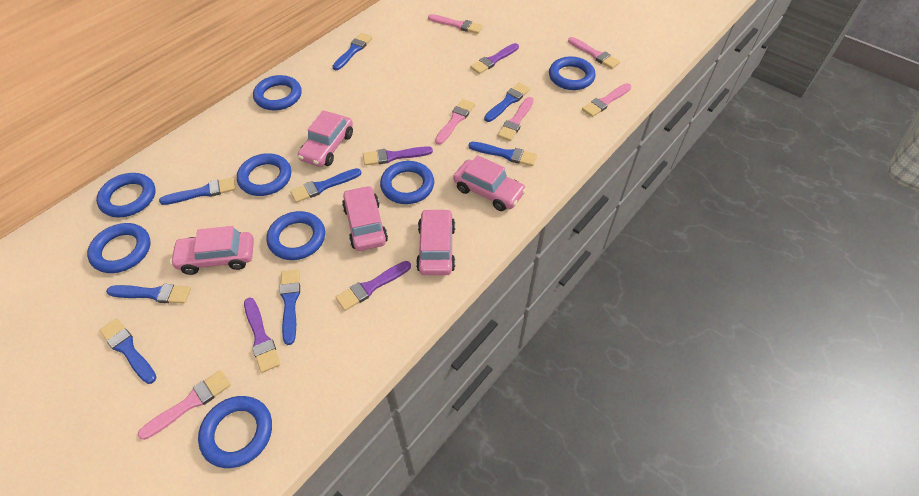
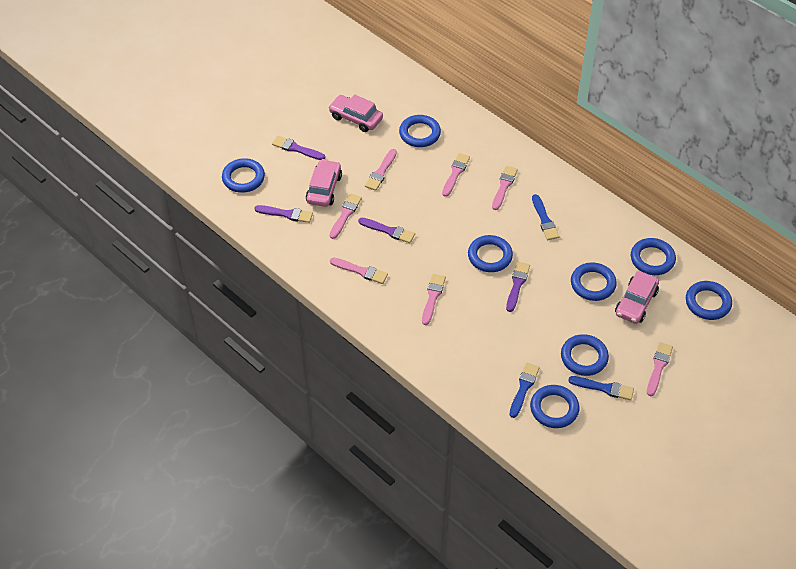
blue brush: [99,318,157,384] [106,284,191,303] [159,177,236,205] [280,269,300,345] [290,168,361,203] [332,33,372,70] [468,142,537,166] [484,83,530,122] = 8 -> [509,363,540,418] [532,194,560,240] [568,376,634,401] = 3
pink brush: [138,370,231,440] [428,14,483,34] [435,99,475,145] [497,97,534,141] [568,37,620,69] [582,83,631,117] = 6 -> [330,193,362,239] [330,258,388,284] [365,149,397,191] [422,274,446,325] [442,153,470,197] [492,166,518,210] [647,342,673,396] = 7
pink car: [170,226,254,275] [298,110,353,167] [342,185,388,251] [416,208,455,275] [453,155,526,211] = 5 -> [306,159,342,207] [328,94,383,132] [615,271,659,324] = 3

